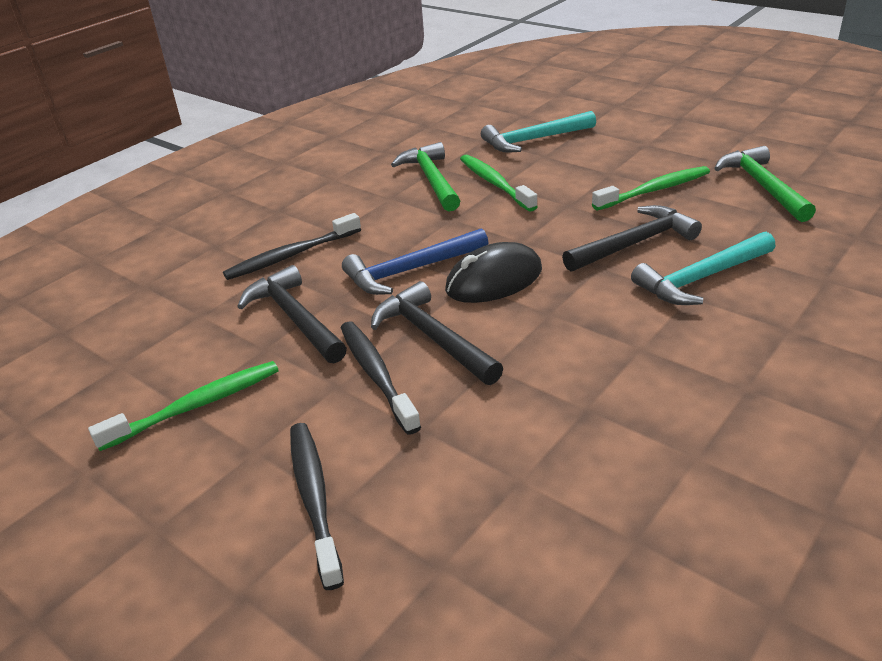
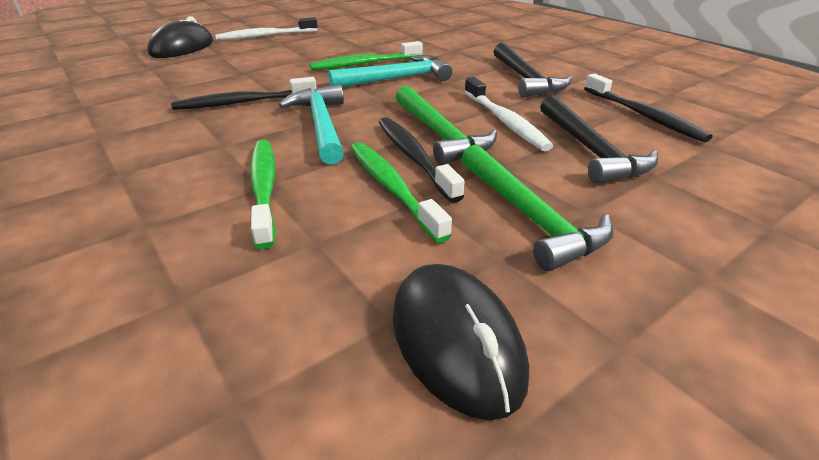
black hammer: [237,265,347,363] [371,281,503,385] [562,205,702,271] = 3 -> [494,43,572,97] [540,95,658,184] = 2
black mouse: [445,242,542,303] = 1 -> [147,16,213,58] [393,264,529,420] = 2
blue hammer: [342,228,488,295] = 1 -> none = 0
white toothbrush: none = 0 -> [215,17,318,41] [464,77,553,151] = 2

